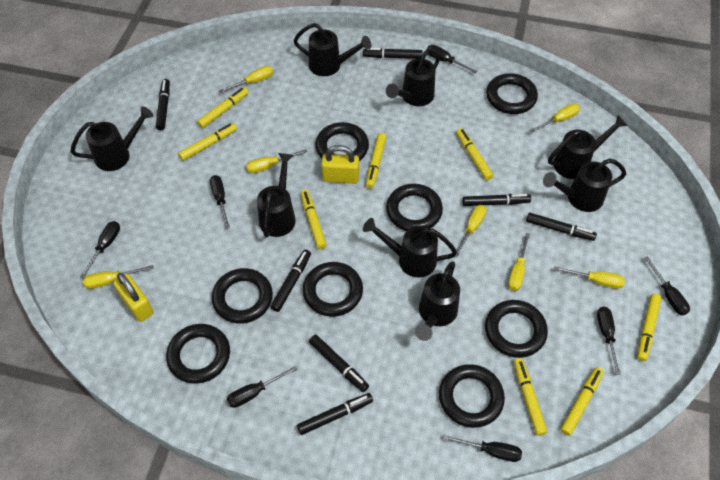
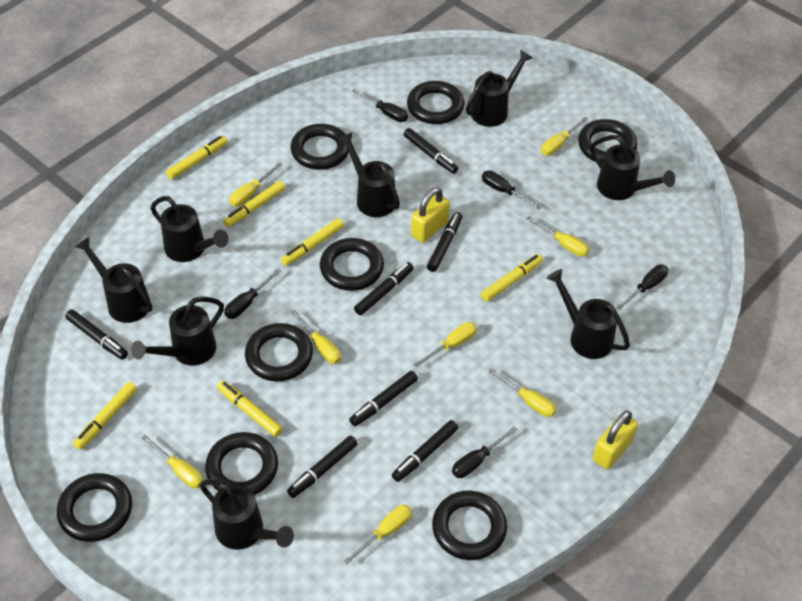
black screwdriver: [80,221,120,278] [210,175,230,229] [227,366,297,408] [427,45,478,73] [443,435,522,462] [597,307,621,375] [644,256,690,316] = 7 -> [224,269,281,319] [352,89,408,122] [452,426,518,478] [482,171,541,209] [616,264,668,310] = 5
yellow marker: [178,123,237,161] [197,87,249,128] [300,190,327,249] [366,133,386,189] [456,128,494,180] [514,358,547,436] [561,367,604,436] [637,294,661,361] = 8 -> [73,382,137,450] [166,136,228,179] [217,380,283,437] [223,181,285,227] [281,218,344,266] [481,254,543,302] = 6
yellow screwdriver: [83,265,154,289] [219,66,273,93] [246,149,307,173] [455,205,487,257] [508,233,530,291] [530,103,580,133] [554,266,625,289] = 7 -> [142,435,203,488] [229,163,282,206] [291,310,341,364] [344,505,412,564] [414,322,477,367] [488,368,557,417] [526,216,589,257] [541,117,588,156] = 8

